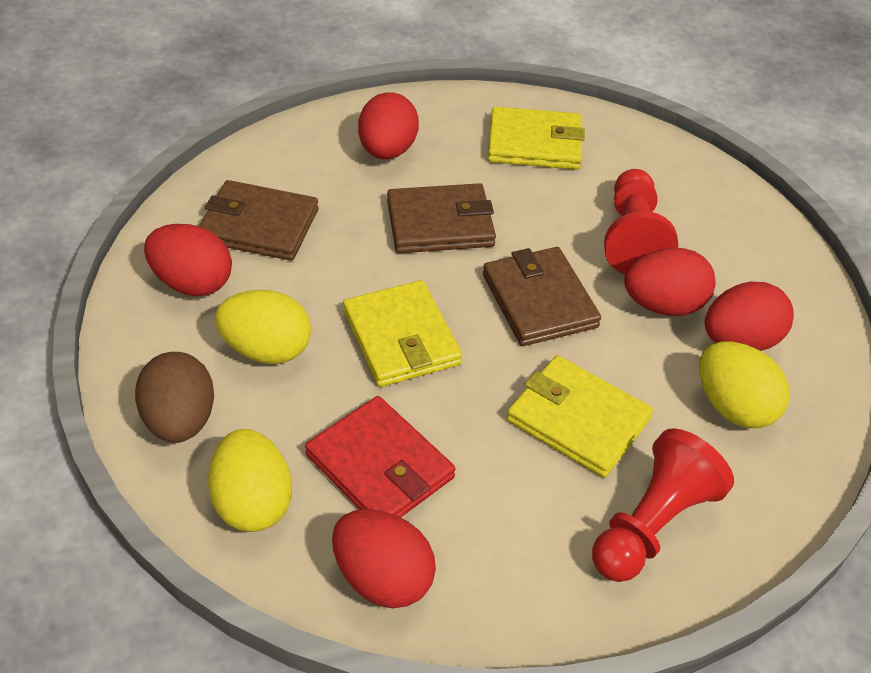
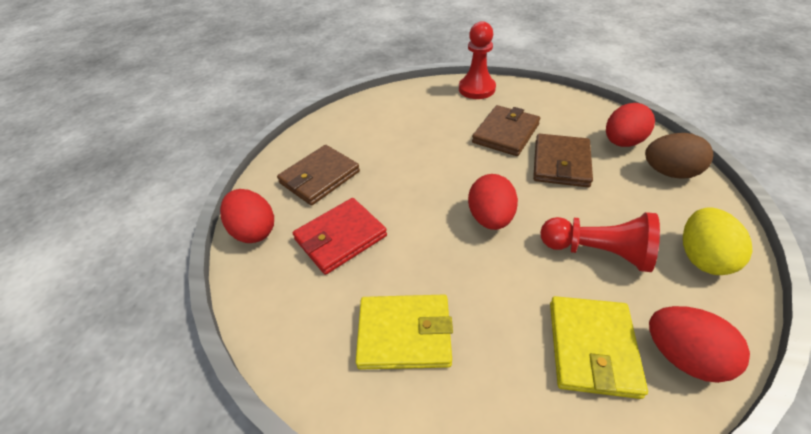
red egg: [144,224,232,296] [332,509,436,608] [358,93,419,159] [624,248,716,316] [705,282,794,351] = 5 -> [220,189,274,243] [468,174,518,230] [606,103,655,147] [649,306,750,383] = 4
yellow egg: [208,429,292,532] [215,290,311,364] [699,341,790,428] = 3 -> [683,207,752,275] = 1
yellow wallet: [343,280,462,387] [488,106,585,170] [507,355,653,477] = 3 -> [356,295,453,370] [550,296,648,399] = 2

